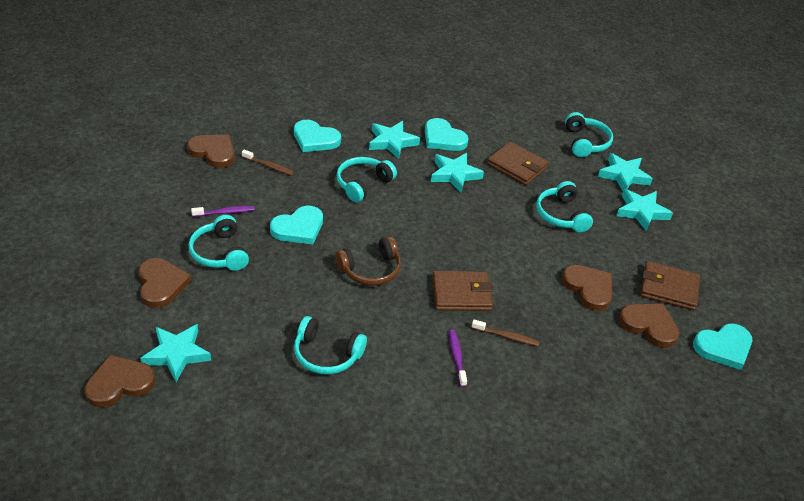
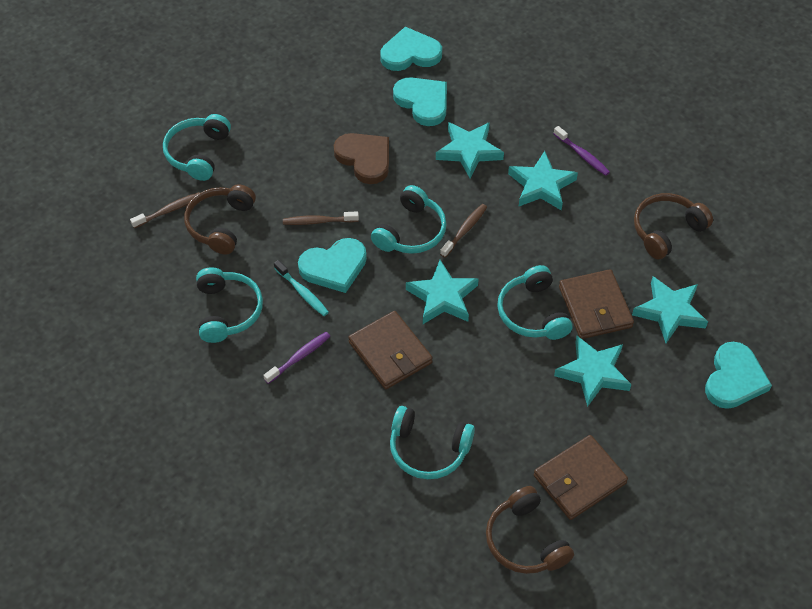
brown headphones: [335,236,401,286] = 1 -> [184,184,256,254] [486,486,574,574] [634,193,713,260] = 3
brown heart: [85,355,155,408] [138,258,191,308] [187,134,235,168] [562,265,612,311] [619,304,679,348] = 5 -> [334,133,389,184] = 1
brown toothbrush: [242,150,295,176] [472,320,540,346] = 2 -> [130,192,200,228] [283,211,359,225] [440,204,487,258] = 3
turquoise toothbrush: none = 0 -> [274,260,329,316] = 1

